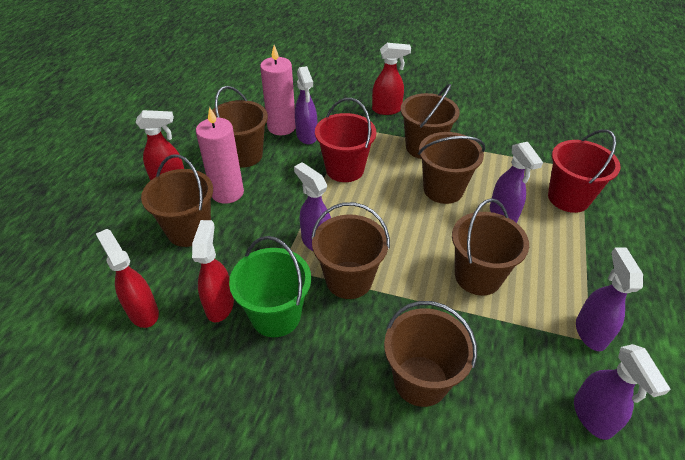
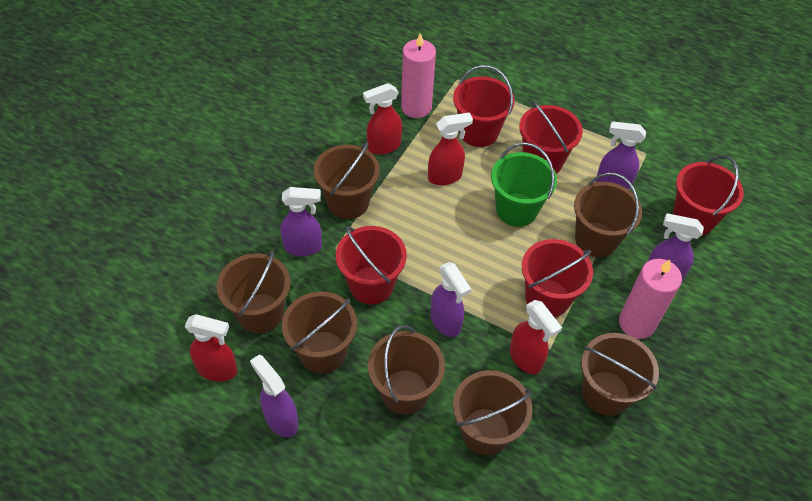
red bucket: [315,98,376,182] [548,129,621,213] = 2 -> [336,226,407,304] [453,65,515,147] [519,101,583,174] [522,239,593,317] [673,155,744,236] = 5

